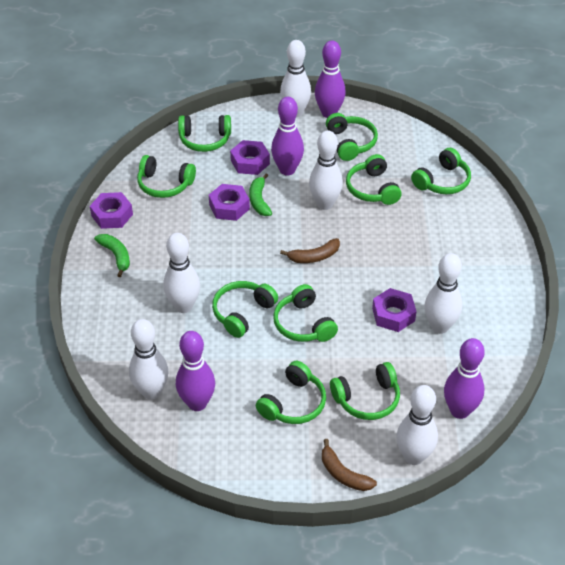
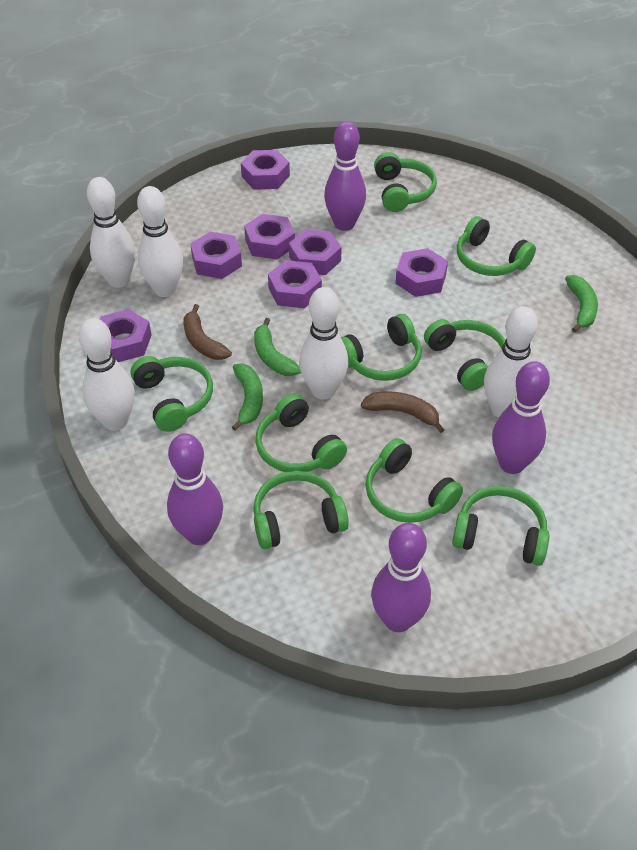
green banana: [94,234,130,277] [249,173,272,216] = 2 -> [232,364,263,431] [254,318,301,376] [565,275,598,332] = 3
purple nut: [90,192,133,229] [209,184,250,221] [230,140,270,175] [372,288,417,332] = 4 -> [100,309,152,362] [190,231,242,279] [241,150,290,190] [244,214,295,260] [268,260,322,308] [289,229,342,275] [395,248,448,297] = 7
white bowling pin: [129,319,169,400] [163,233,200,313] [280,40,311,117] [309,130,343,210] [396,385,438,465] [425,253,462,334] = 6 -> [78,318,135,431] [87,177,135,288] [137,186,183,297] [299,287,349,400] [484,306,538,418] = 5

